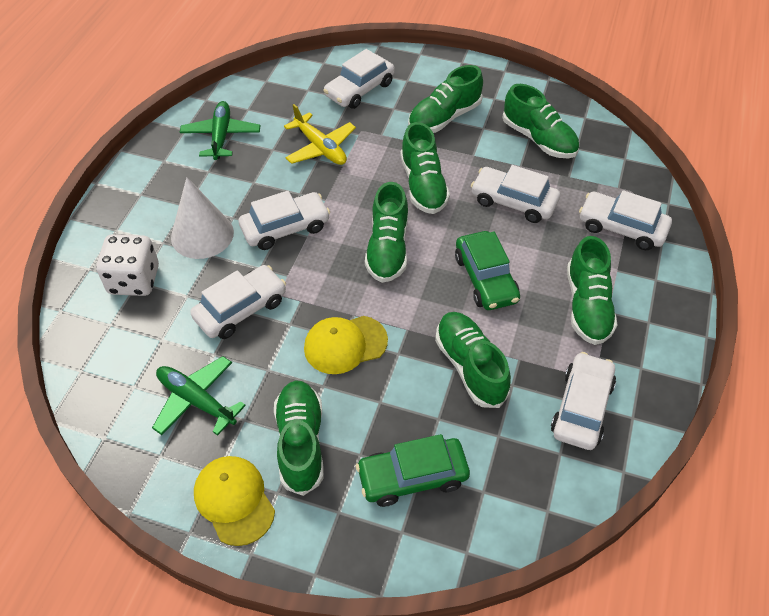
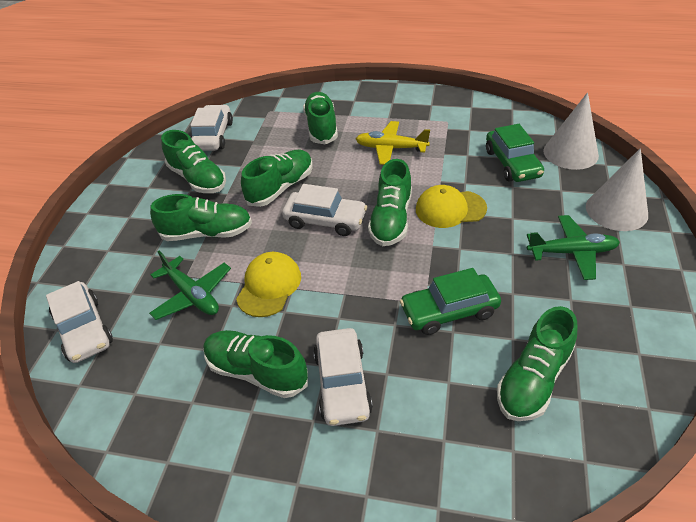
white car: [190,265,286,339] [239,191,330,250] [323,49,395,109] [471,165,560,223] [551,352,616,450] [579,190,672,250] = 6 -> [46,281,113,363] [190,105,233,151] [282,184,367,236] [313,328,373,426] = 4
white cone: [171,177,234,259] = 1 -> [544,92,599,170] [586,148,648,231] = 2
white dice: [96,234,159,296] = 1 -> none = 0

